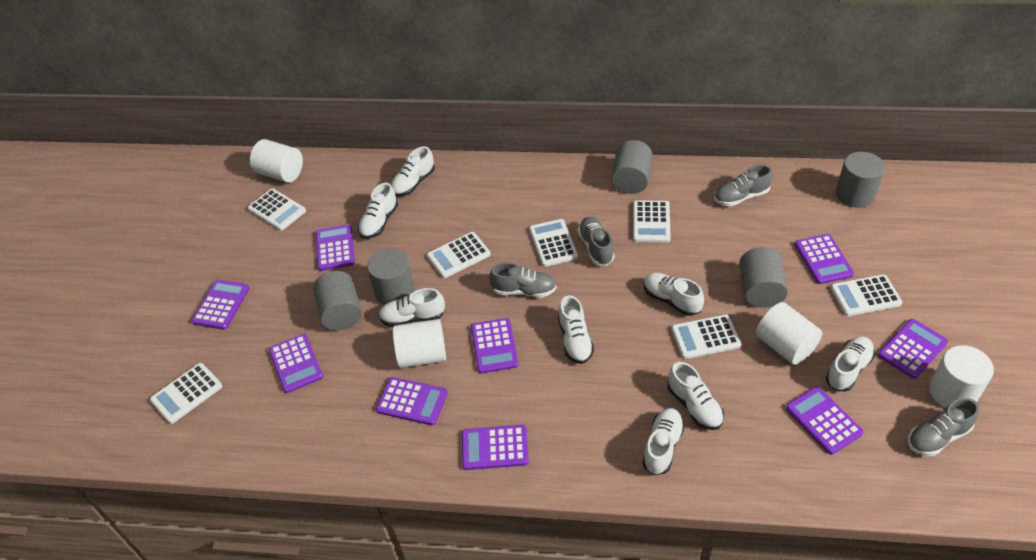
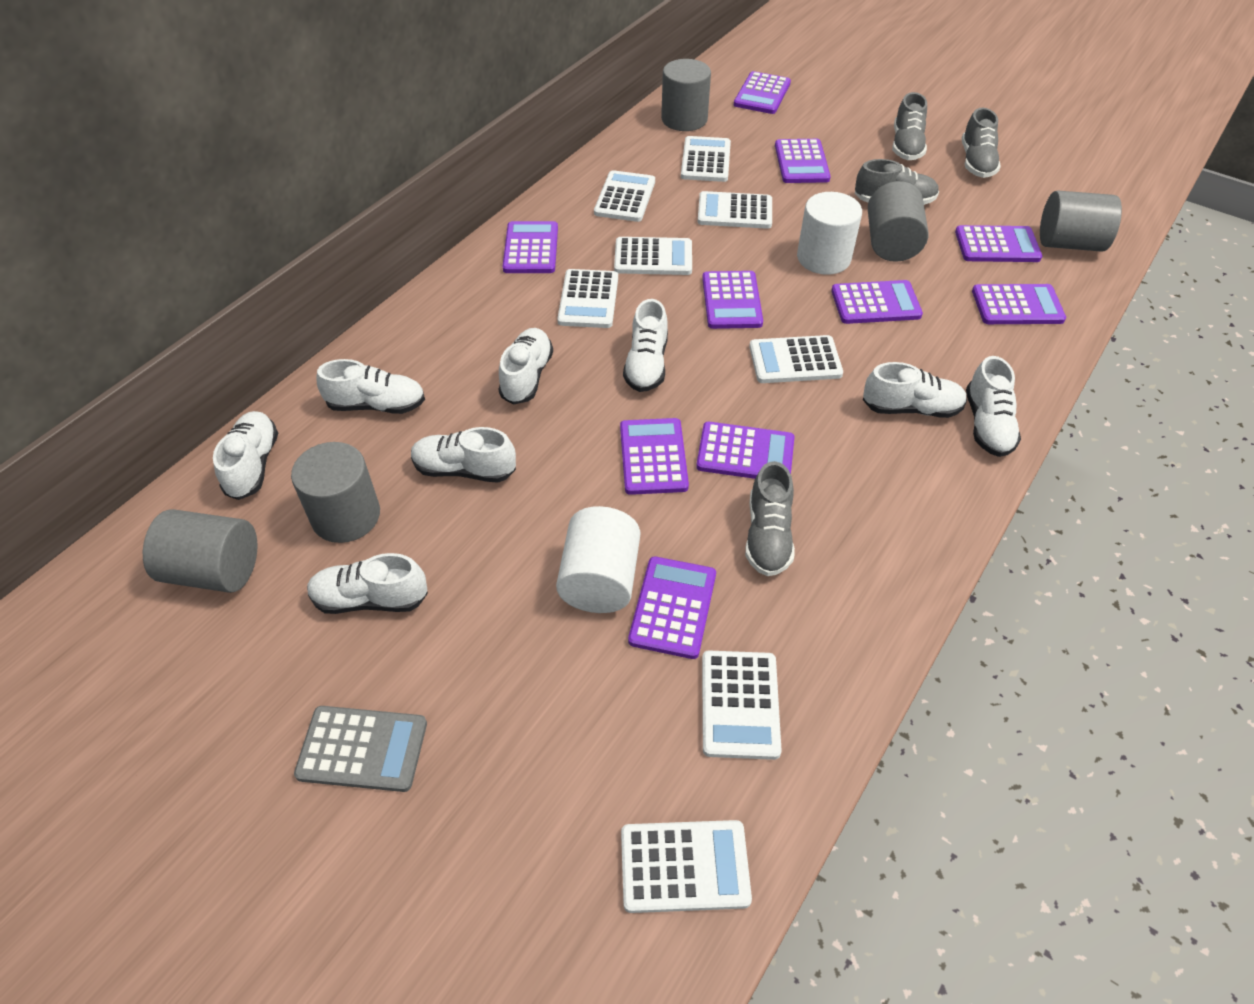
grey calculator: none = 0 -> [294,706,427,792] = 1
purple calculator: [191,279,249,330] [269,334,323,393] [316,224,355,271] [376,377,447,425] [462,425,529,470] [471,318,518,374] [786,387,863,455] [795,234,854,284] [878,319,948,379] = 9 -> [503,221,558,273] [620,418,689,495] [628,556,716,659] [696,422,794,479] [702,271,763,329] [734,71,791,114] [775,139,831,183] [831,280,923,324] [955,225,1042,262] [972,284,1066,324] = 10
white calculator: [150,363,222,424] [248,189,306,231] [427,232,491,278] [529,219,578,267] [633,200,671,242] [671,315,741,359] [830,274,902,316] = 7 -> [557,269,618,328] [594,170,655,222] [614,237,692,275] [621,820,752,913] [681,136,731,182] [698,191,772,229] [702,651,782,760] [749,335,843,383] = 8
white cylinder: [250,139,303,183] [393,319,446,368] [756,302,822,365] [929,345,994,408] = 4 -> [556,506,640,613] [797,192,862,275] = 2

